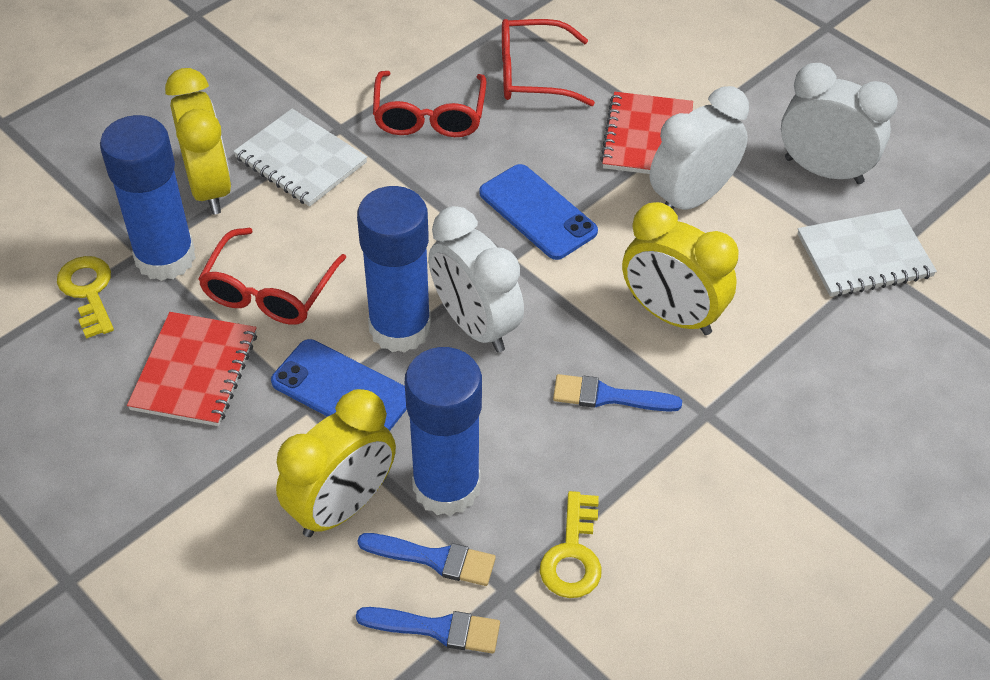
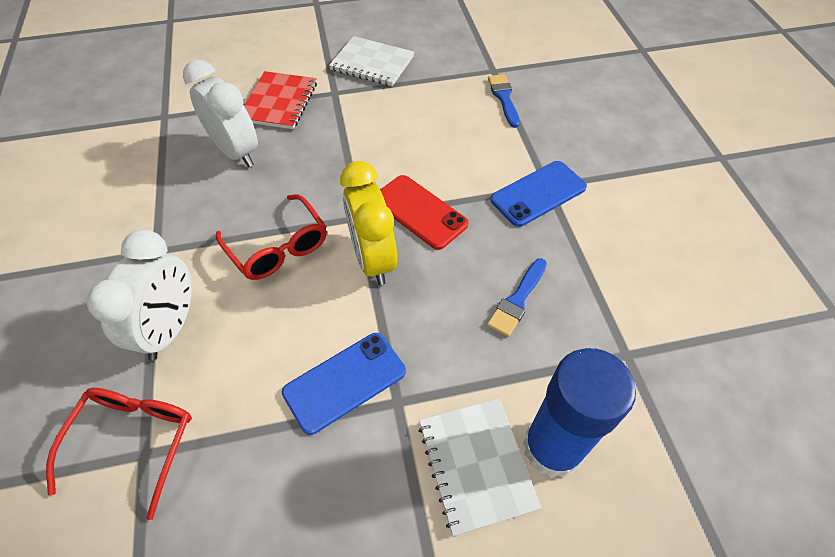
blue brush: [356,607,500,653] [357,533,496,586] [553,374,682,412] = 3 -> [487,258,547,337] [488,74,520,128] = 2
blue glue stick: [100,115,196,281] [357,186,431,353] [405,347,482,516] = 3 -> [523,348,636,478] = 1
red glasses: [198,228,346,325] [373,71,487,137] [502,19,595,106] = 3 -> [46,388,192,520] [216,194,327,280] = 2
red notebook: [127,312,257,426] [600,92,693,174] = 2 -> [244,71,317,129] = 1
red phone: none = 0 -> [380,175,468,250] = 1
white clock: [429,206,524,353] [650,86,749,210] [781,63,898,184] = 3 -> [87,230,192,360] [183,59,258,167] = 2
yellow clock: [165,68,232,214] [276,389,396,537] [622,202,739,335] = 3 -> [340,161,397,285] = 1
yellow key: [57,256,114,339] [540,491,602,598] = 2 -> none = 0

